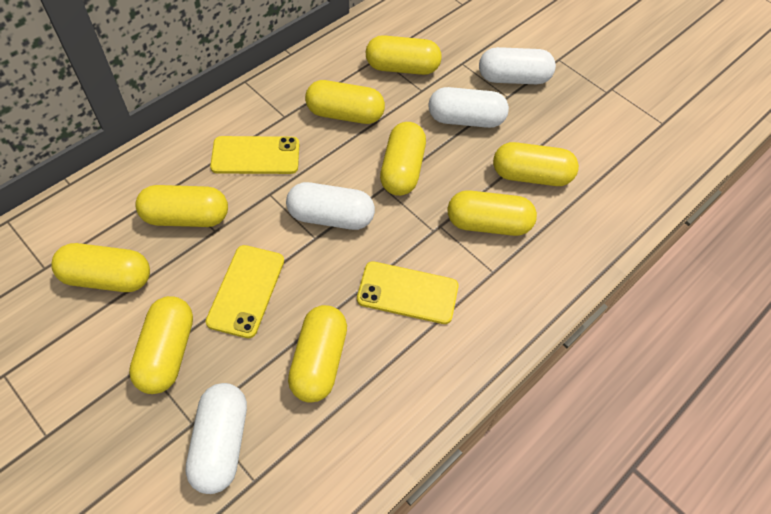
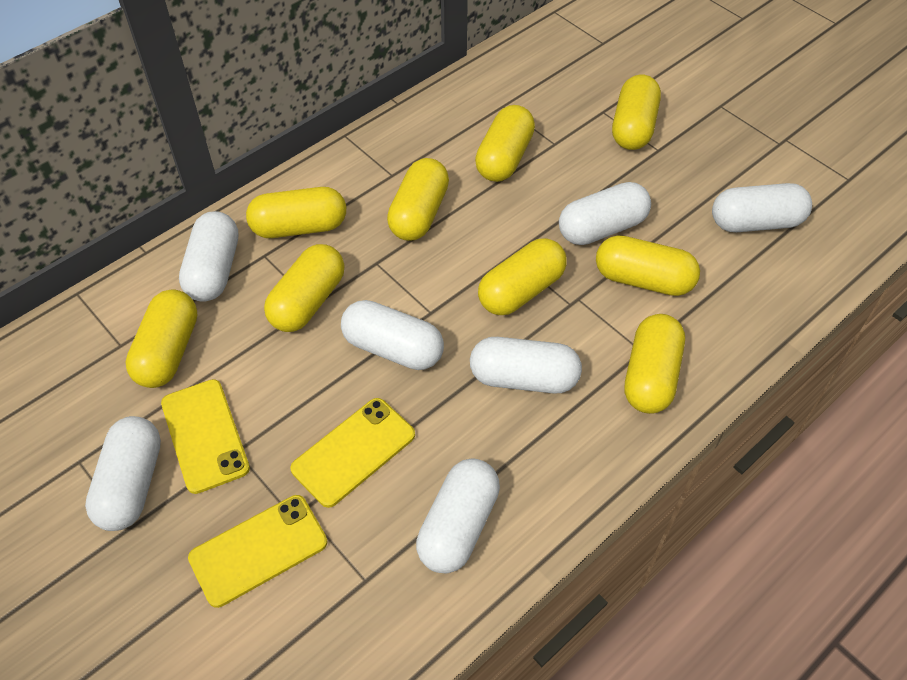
white capsule: [185,383,247,494] [286,182,375,230] [428,87,509,128] [479,47,556,84] = 4 -> [85,416,161,531] [179,211,238,302] [341,300,444,370] [416,458,500,573] [470,337,582,394] [559,182,651,245] [712,183,812,232] = 7

